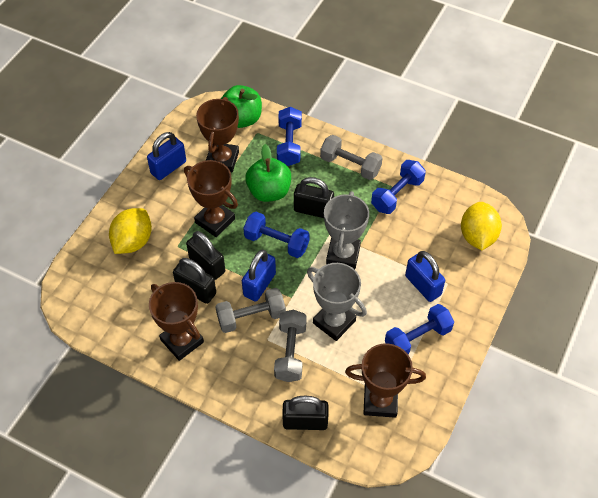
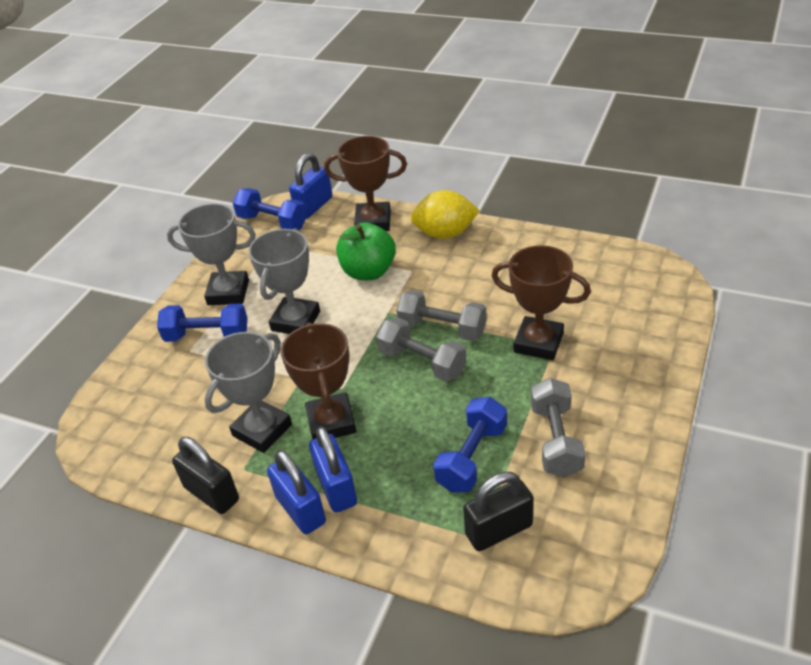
black padlock: [173,258,216,304] [186,231,225,280] [282,396,329,430] [294,177,334,218] = 4 -> [172,437,239,514] [463,472,534,551] = 2
blue dumbbell: [243,212,310,258] [277,107,302,166] [371,160,426,214] [385,304,454,355] = 4 -> [157,304,247,342] [232,188,307,230] [433,397,507,492] = 3
brown trophy: [149,282,204,361] [184,160,238,237] [196,97,239,172] [345,343,426,418] = 4 -> [280,322,357,439] [324,136,407,231] [492,245,591,360] = 3
green apple: [221,85,262,128] [245,144,291,202] = 2 -> [336,222,396,280] = 1
grey trophy: [307,263,367,341] [324,191,369,269] = 2 -> [167,203,256,305] [204,332,292,453] [248,228,320,334] = 3
yellow lemon: [109,208,152,254] [461,202,502,250] = 2 -> [410,190,480,239] = 1

